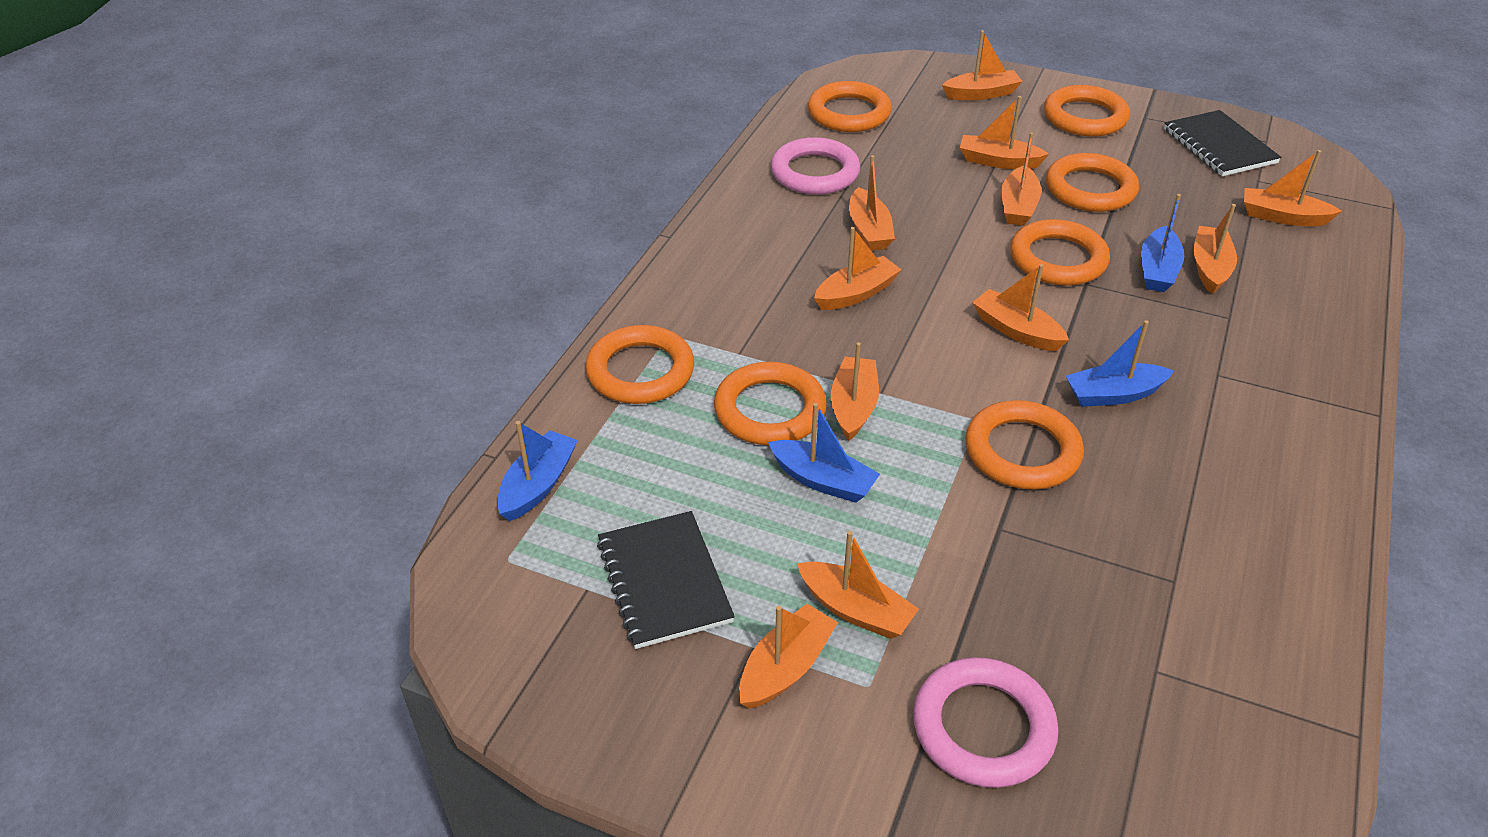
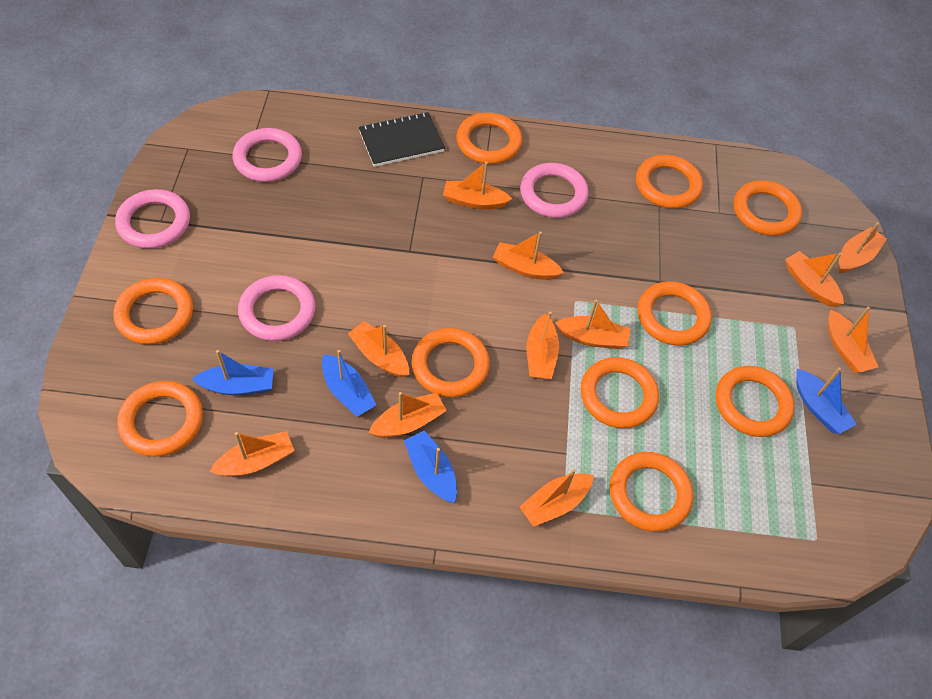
black notebook: [597,511,735,649] [1164,110,1281,176] = 2 -> [359,112,445,167] = 1
orange ring: [585,325,694,404] [714,362,827,445] [808,81,892,132] [965,400,1084,490] [1010,219,1110,286] [1044,85,1130,137] [1046,153,1139,212] = 7 -> [113,278,193,344] [117,381,203,457] [411,328,490,397] [456,112,522,164] [580,357,659,428] [610,452,693,532] [636,155,703,209] [637,281,712,346] [716,366,795,437] [734,180,802,236] = 10
pink ring: [771,137,860,195] [913,657,1059,788] = 2 -> [115,189,190,249] [232,128,302,182] [238,275,316,341] [520,163,589,218] = 4

